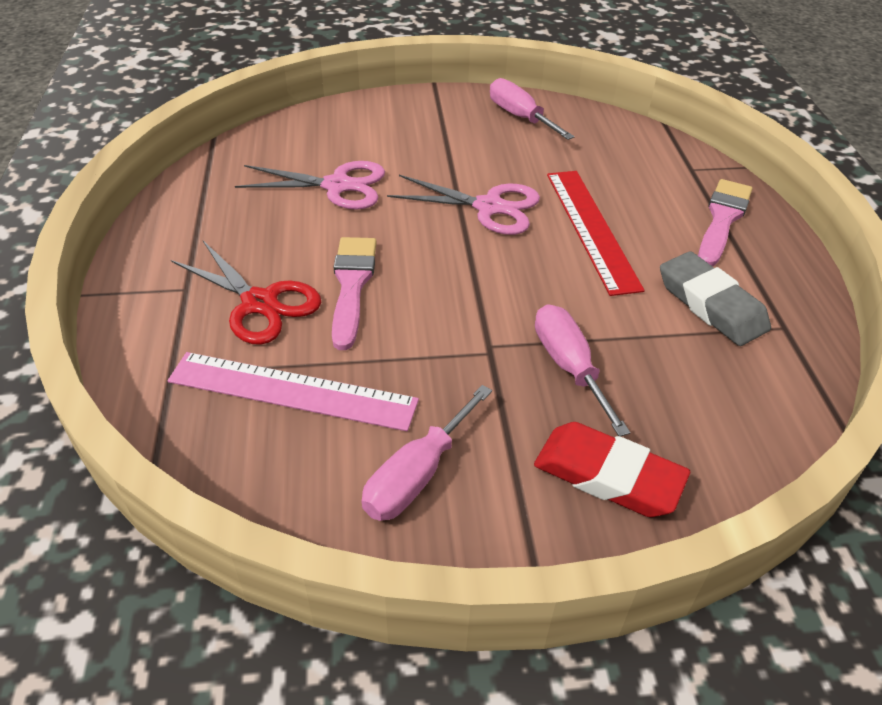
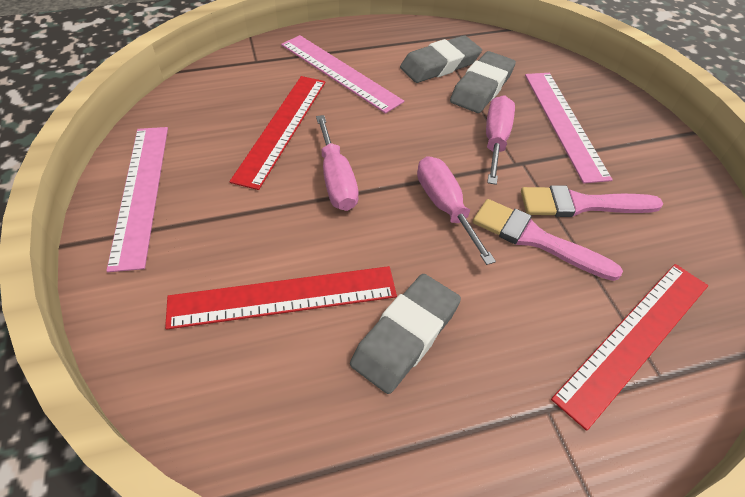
grey eraser: [660,251,771,346] = 1 -> [350,274,461,394] [400,35,482,83] [450,51,516,113] = 3
pink ruler: [167,352,419,431] = 1 -> [106,127,168,272] [281,35,404,114] [525,73,613,183] = 3
pink scissors: [235,161,385,210] [387,175,540,235] = 2 -> none = 0
red eraser: [534,422,690,517] = 1 -> none = 0
red ruler: [547,171,645,296] = 1 -> [165,266,397,330] [230,76,326,190] [551,264,708,431] = 3
red scissors: [171,241,321,345] = 1 -> none = 0

